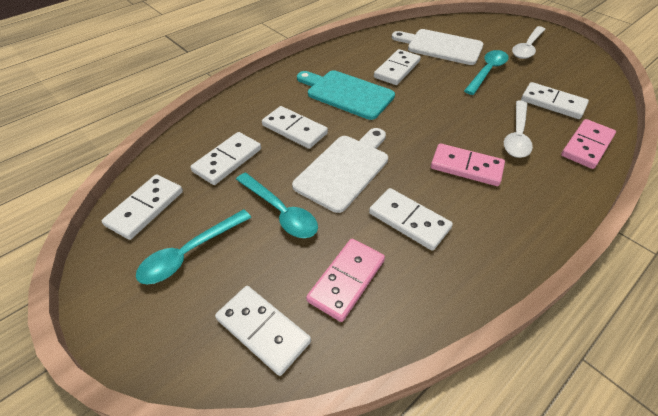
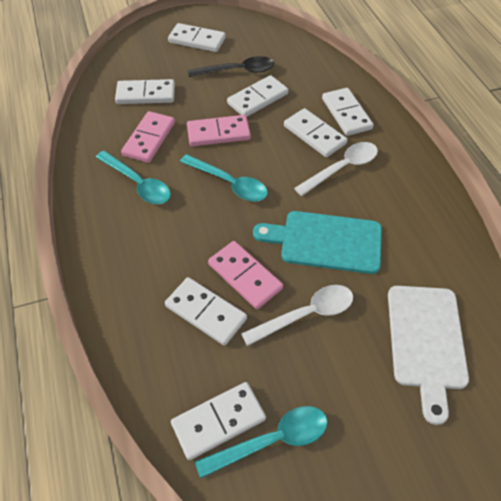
black spoon: none = 0 -> [188,56,274,77] = 1
white cutting board: [292,128,388,213] [392,29,484,65] = 2 -> [388,286,469,425] = 1

